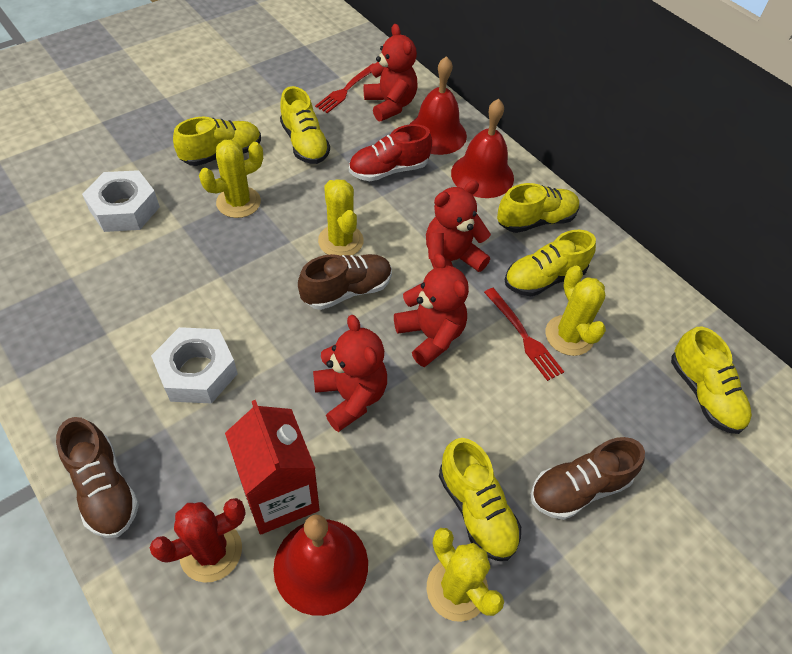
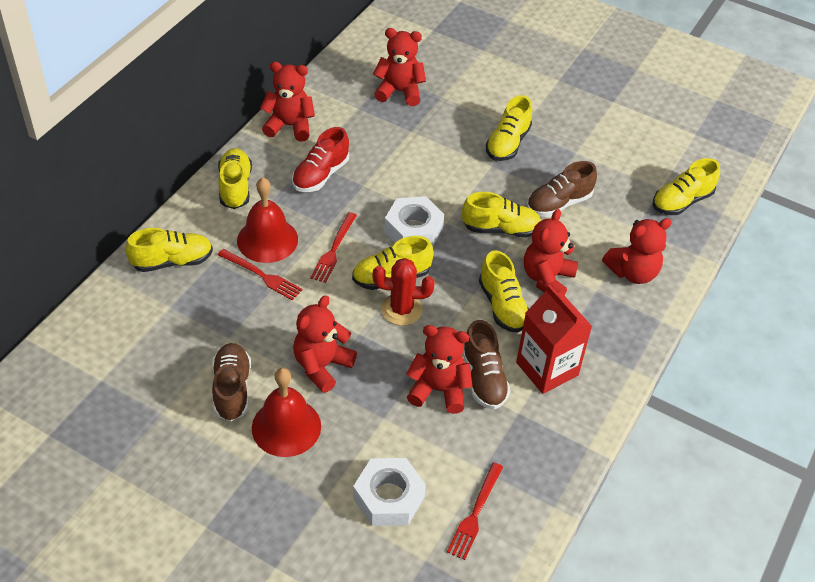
red bell: [273,515,368,616] [409,56,467,155] [451,99,514,198] = 3 -> [237,177,298,263] [252,368,321,457] = 2
red fork: [315,63,374,113] [484,288,564,381] = 2 -> [218,249,303,301] [310,212,357,283] [447,462,503,560] = 3
red teddy bear: [313,315,387,432] [364,24,417,121] [394,253,469,367] [426,180,491,272] = 4 -> [260,62,315,142] [293,295,357,393] [373,28,426,106] [406,325,473,414] [524,209,578,295] [602,218,672,284] = 6
yellow cactus: [199,139,263,218] [318,179,364,256] [427,528,504,622] [546,265,606,356] = 4 -> none = 0
yellow shoe: [173,117,261,166] [280,86,330,164] [439,438,521,561] [497,183,580,233] [505,230,596,296] [671,326,752,434] = 6 -> [126,228,213,272] [218,148,252,209] [352,236,434,290] [462,192,541,238] [479,250,529,333] [486,95,532,161] [653,158,720,215] = 7

